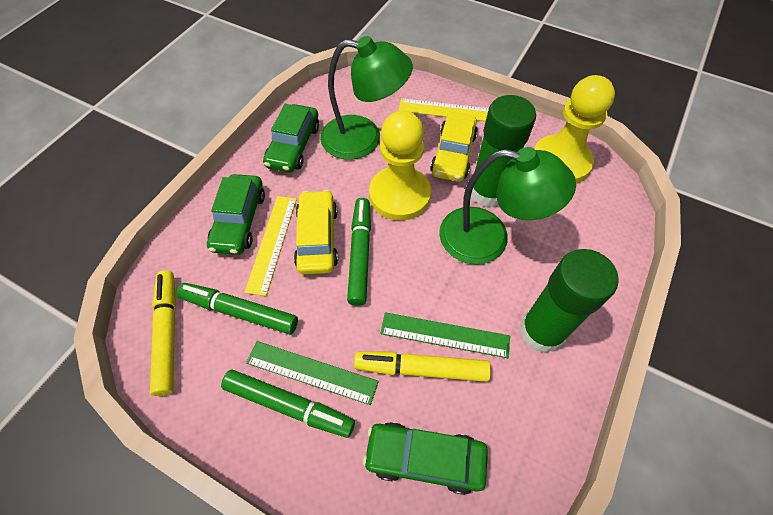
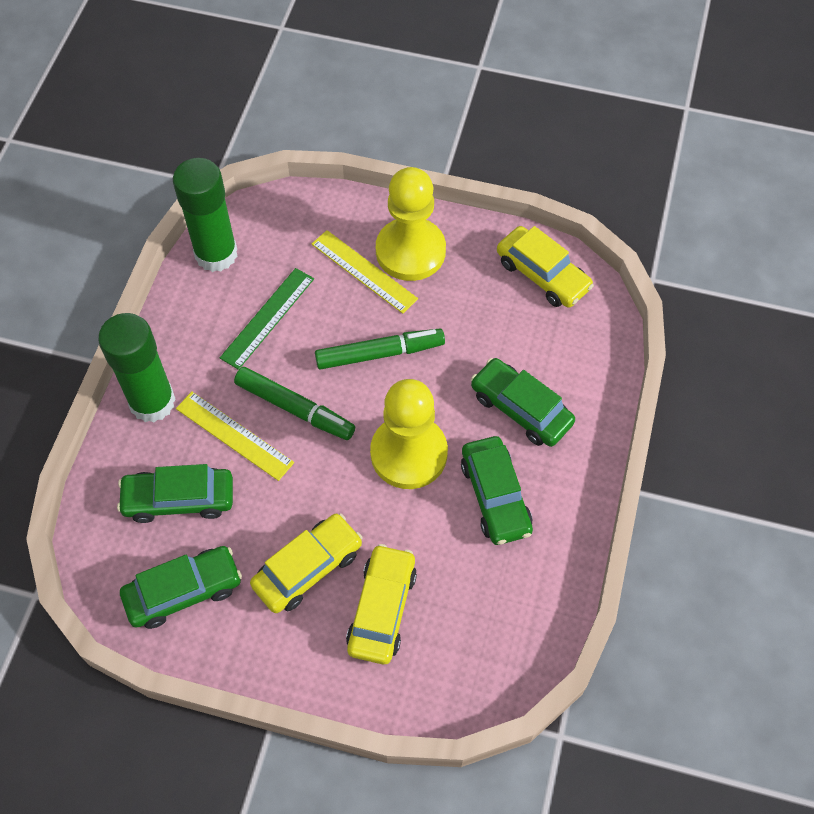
green car: [207,174,265,255] [263,104,319,173] [363,422,488,495] = 3 -> [117,464,233,523] [120,546,242,629] [461,436,533,545] [471,358,575,447] = 4
green lamp: [320,36,413,160] [439,147,576,265] = 2 -> none = 0
green marker: [177,283,298,334] [221,370,355,438] [347,198,371,306] = 3 -> [234,367,355,440] [315,328,445,370] = 2
green ruler: [246,341,379,405] [380,312,510,358] = 2 -> [220,268,314,370] = 1
yellow car: [294,190,338,275] [431,112,478,182] = 2 -> [250,514,363,613] [346,544,417,664] [497,226,594,308] = 3
yellow marker: [150,270,176,396] [354,352,491,382] = 2 -> none = 0

